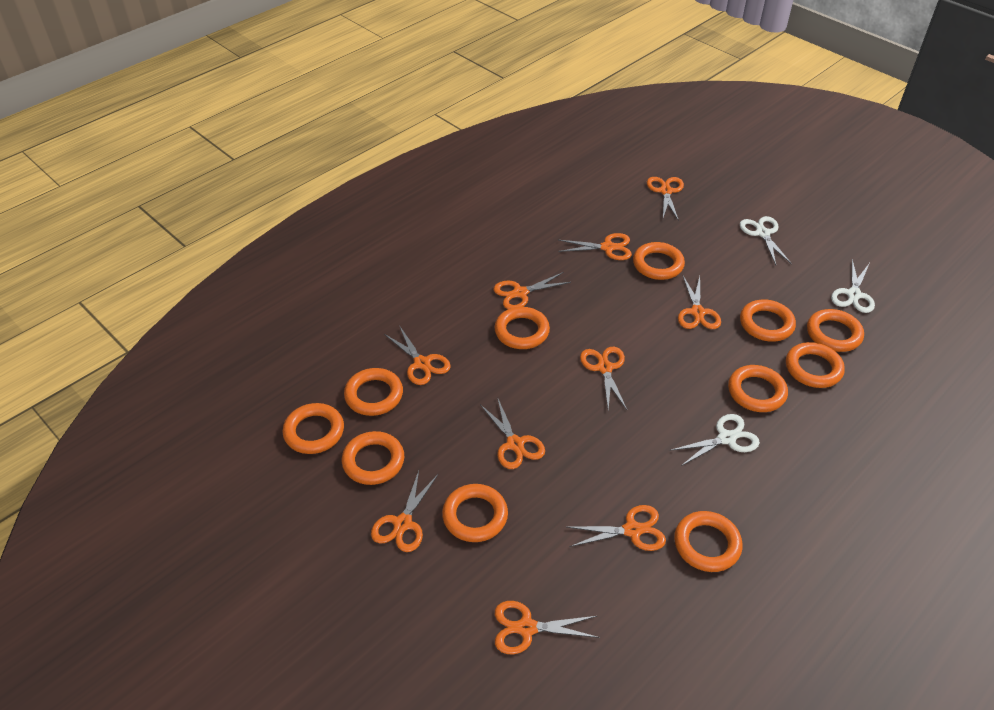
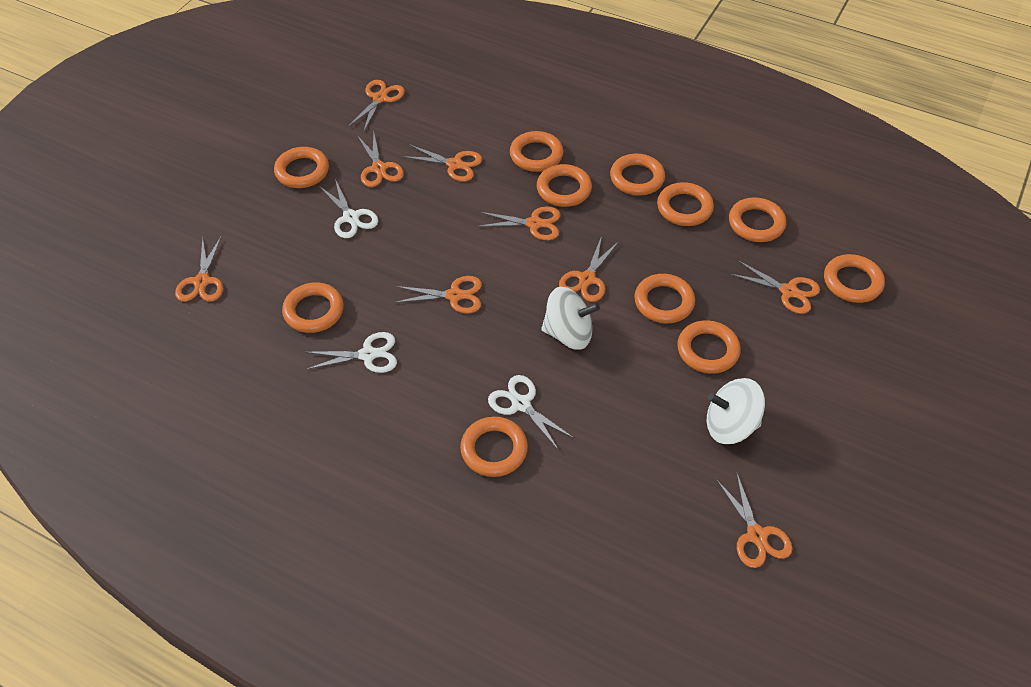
orange scissors: [371,471,438,552] [384,325,451,385] [480,397,545,469] [494,272,571,309] [495,601,600,654] [558,233,632,260] [567,505,666,551] [580,347,627,410] [647,177,684,221] [678,276,721,329] = 10 -> [175,237,223,301] [348,80,405,131] [357,132,404,187] [394,276,482,313] [402,144,482,182] [477,206,561,240] [559,236,619,302] [716,472,792,568] [730,260,820,314] = 9
white spinning top: none = 0 -> [541,287,600,350] [707,378,765,444] = 2

